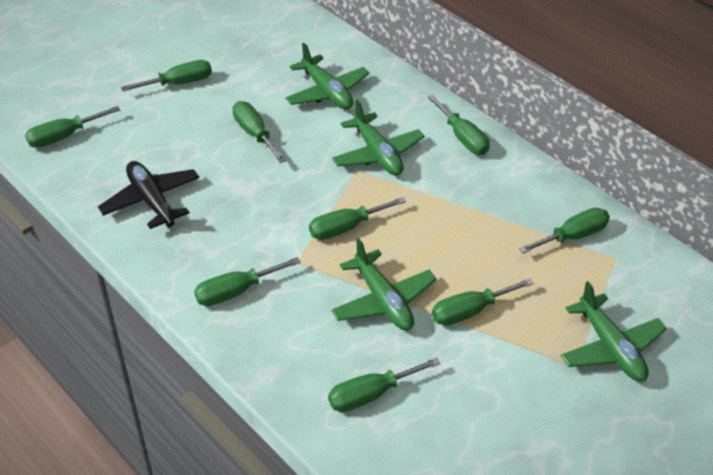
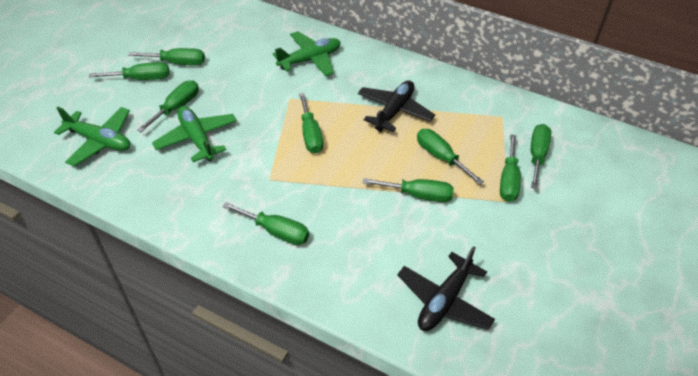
black plane: [98,161,199,229] = 1 -> [358,81,435,132] [397,246,495,331] = 2
green plane: [285,43,370,109] [331,238,437,330] [332,99,425,176] [561,281,667,382] = 4 -> [54,107,130,166] [152,106,237,162] [273,31,341,76] = 3

